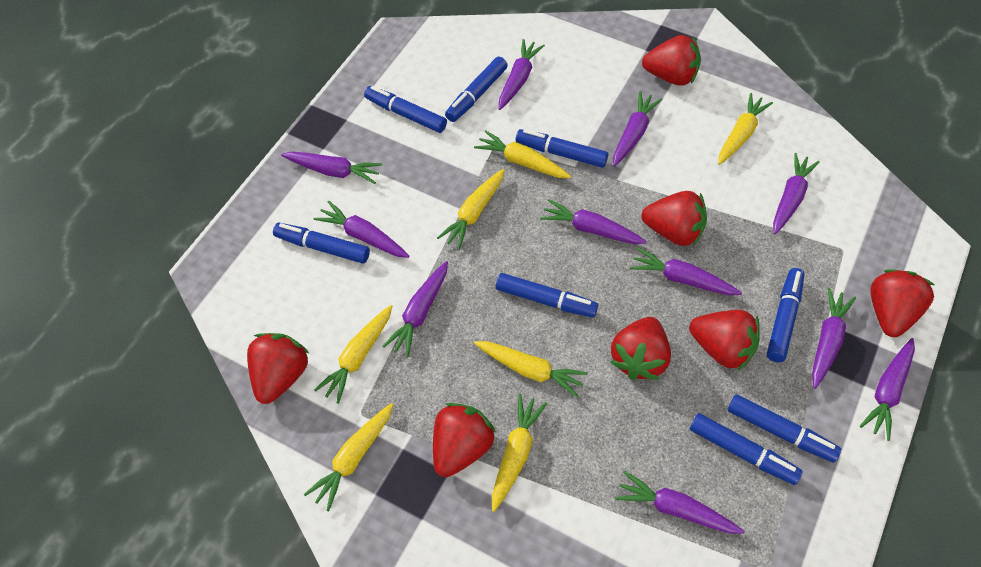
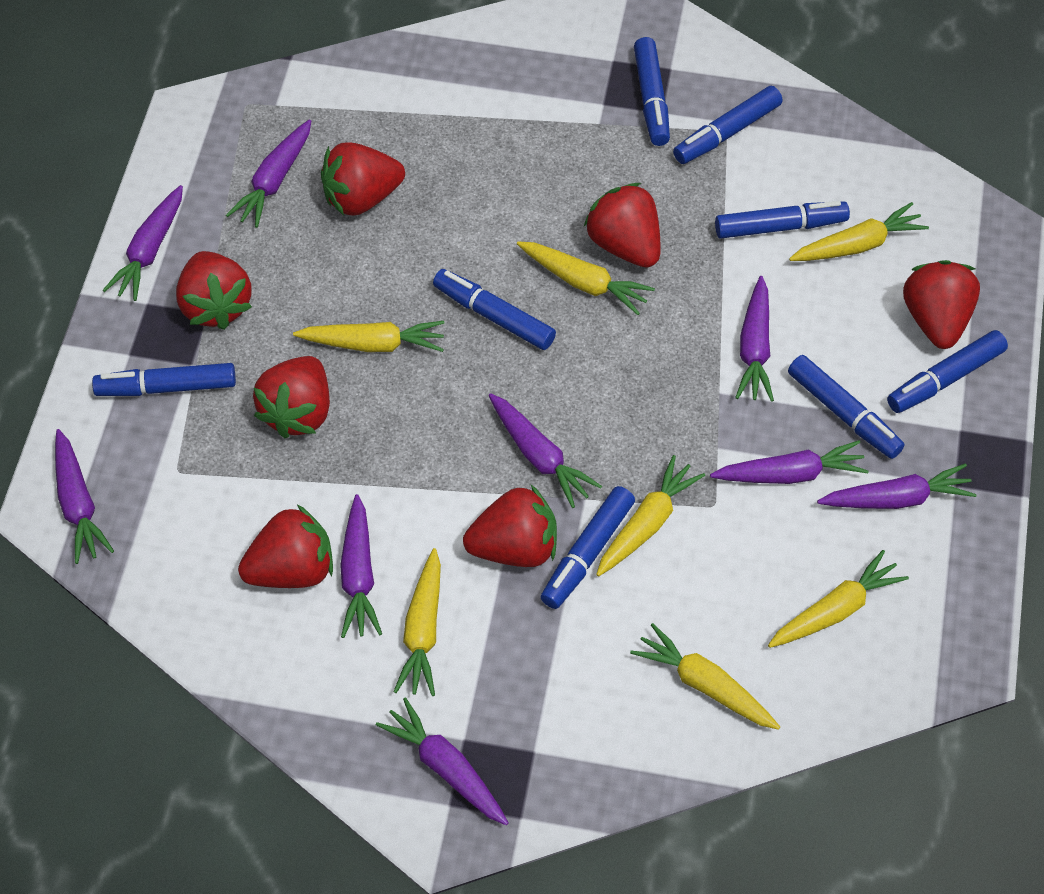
purple carrot: [281,152,382,184] [313,201,410,258] [382,261,448,357] [499,39,545,110] [540,199,647,244] [613,91,663,166] [615,471,745,534] [630,247,742,295] [773,153,820,235] [812,288,856,389] [860,338,915,441] = 11 -> [55,429,114,564] [102,185,183,301] [226,120,311,228] [340,494,382,638] [376,698,509,826] [488,393,602,508] [710,440,868,484] [735,276,774,402] [817,463,977,509] = 9

